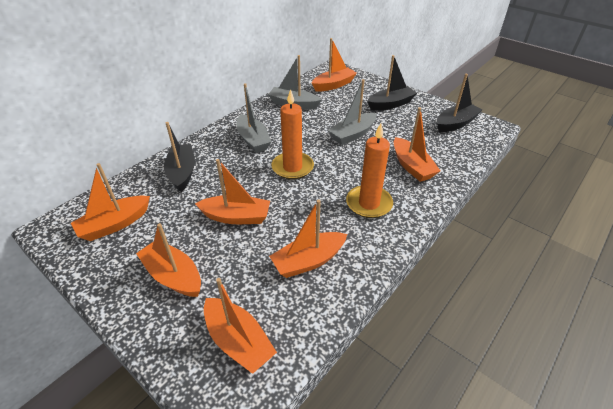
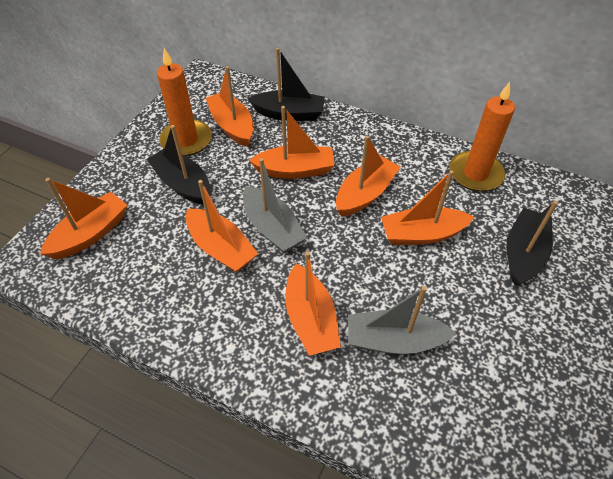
grey boat: [237,83,271,153] [268,55,321,110] [328,79,376,145] = 3 -> [243,158,308,253] [348,286,456,354] = 2

